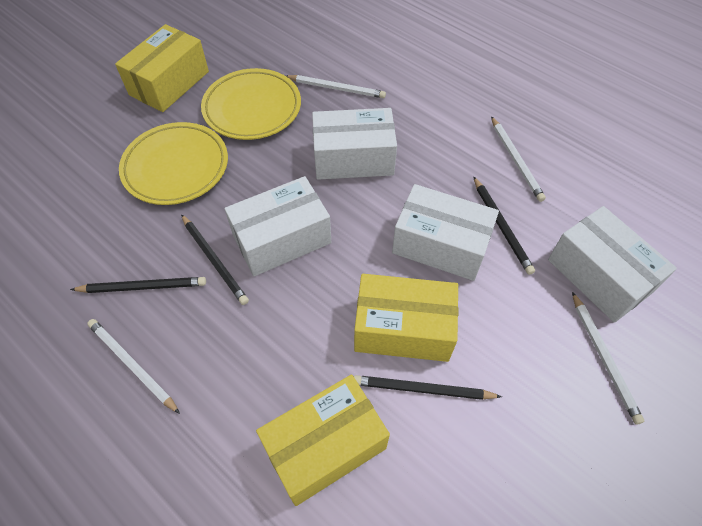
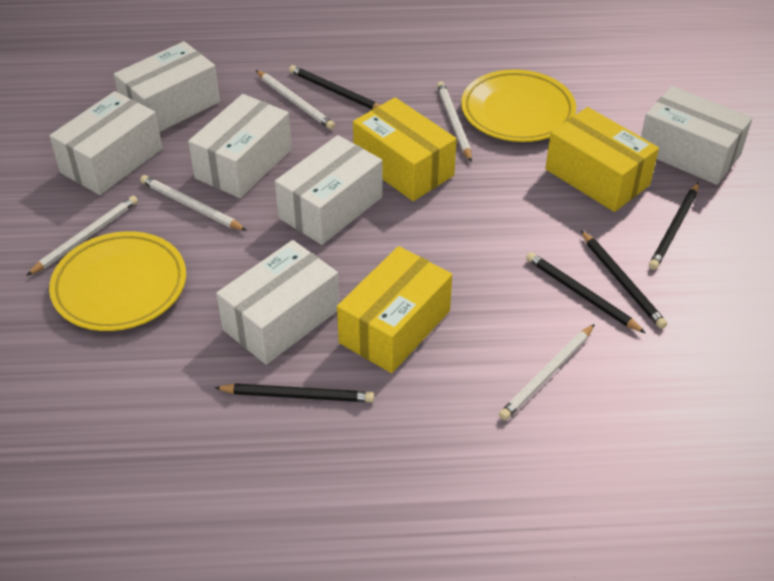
black pencil: [70,277,206,293] [181,214,249,305] [354,375,502,400] [473,176,535,275] = 4 -> [214,383,374,402] [289,65,380,109] [526,252,645,333] [581,230,667,329] [649,182,699,270] = 5
white box: [224,176,331,276] [312,108,397,180] [392,184,499,281] [548,206,677,323] = 4 -> [49,91,162,195] [114,41,220,132] [188,94,292,198] [216,240,339,365] [275,135,383,245] [641,86,752,185] = 6
white pencil: [87,319,180,414] [286,75,386,98] [491,116,546,202] [572,292,644,424] = 4 -> [26,196,138,276] [140,175,247,231] [256,70,335,130] [437,81,472,162] [499,324,595,420] = 5

